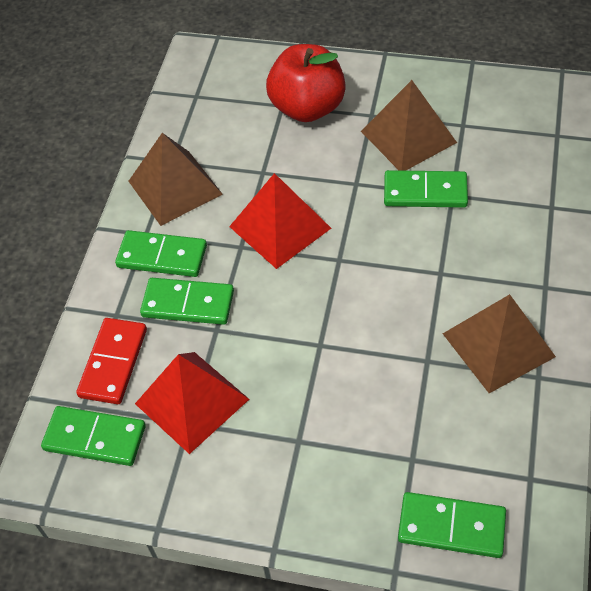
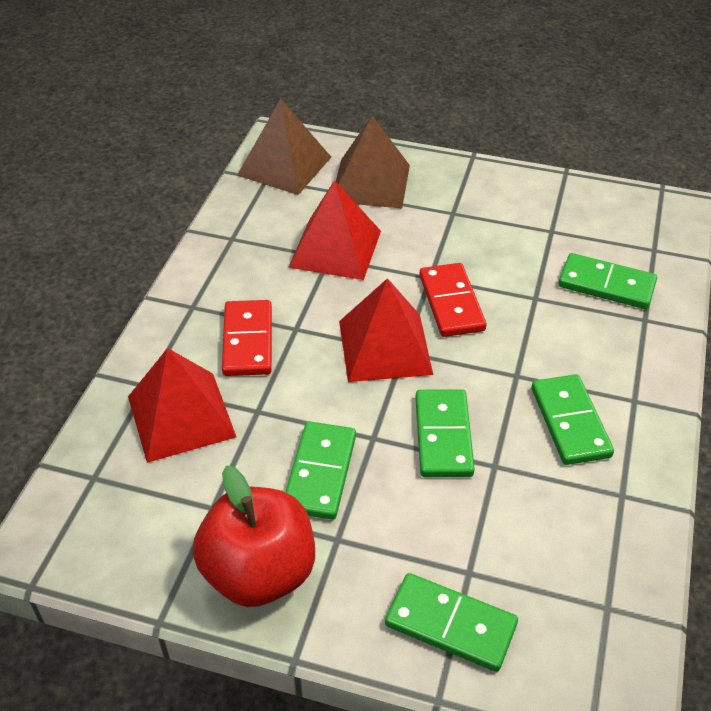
brown pyramid: [128,133,223,226] [361,80,457,171] [443,294,556,393] = 3 -> [237,99,331,195] [336,116,410,208] = 2
red domino: [76,318,147,404] = 1 -> [222,300,272,376] [419,263,487,337] = 2
red pyramid: [135,352,249,454] [229,173,331,269] = 2 -> [128,348,236,463] [288,180,381,280] [339,278,433,382] = 3

